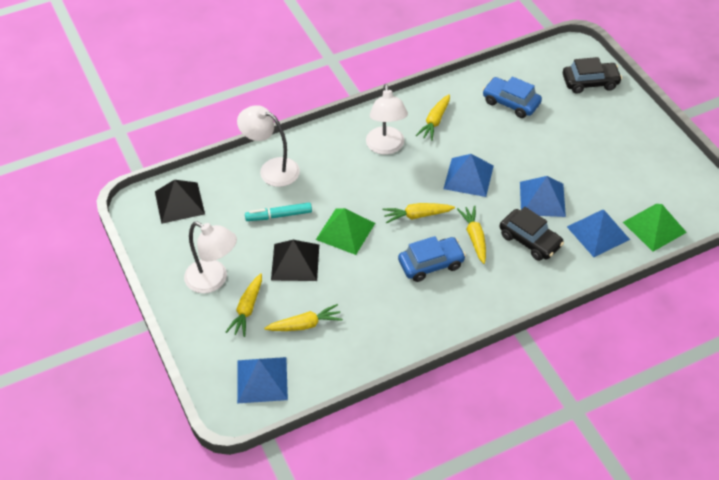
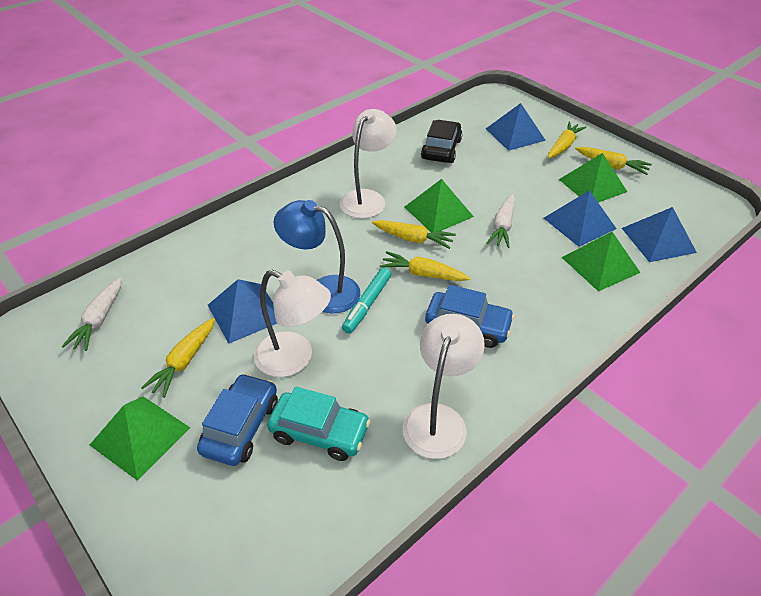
black car: [500,207,564,261] [563,57,622,94] = 2 -> [421,120,462,163] = 1
black pyramid: [155,180,205,224] [271,240,319,281] = 2 -> none = 0
blue lamp: none = 0 -> [274,200,360,313] = 1
green pyramid: [316,208,375,255] [623,204,687,252] = 2 -> [90,396,190,481] [404,179,474,232] [559,153,627,203] [561,232,641,291] = 4
turquoise car: none = 0 -> [267,387,371,461] = 1
white carrot: none = 0 -> [62,277,122,351] [487,194,515,248] = 2

